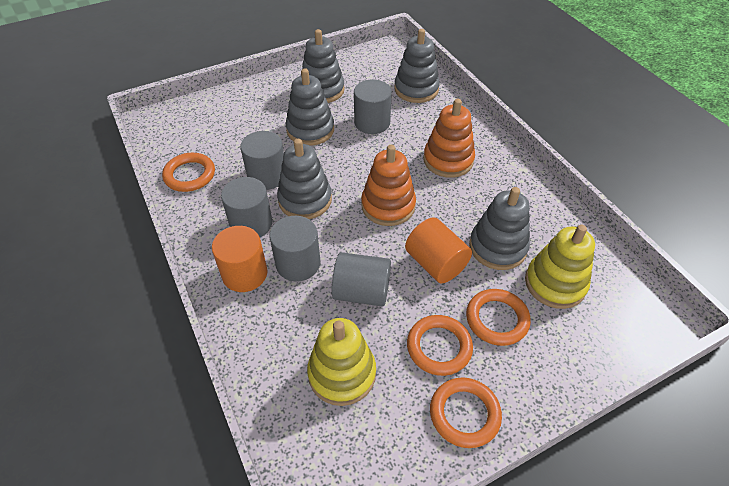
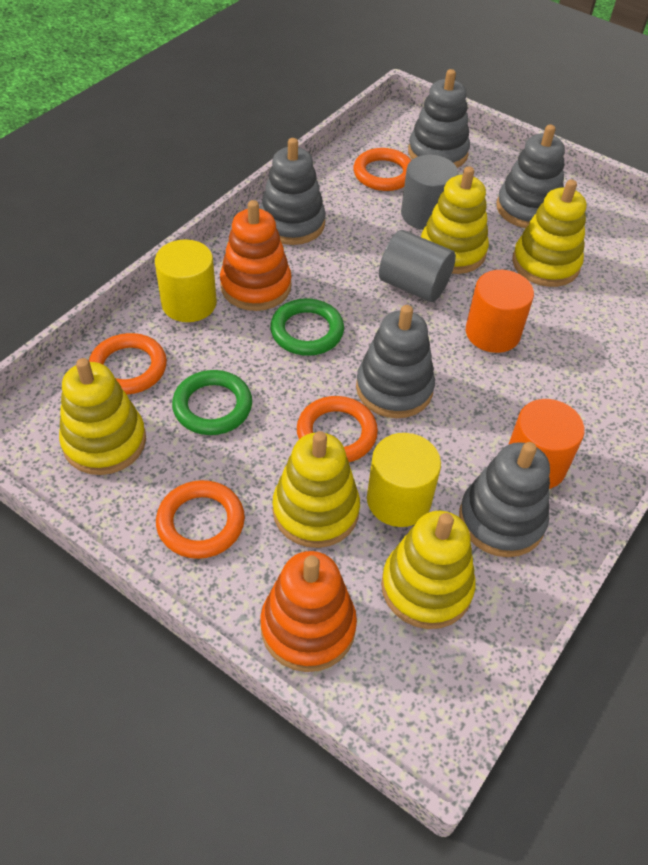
green ring: none = 0 -> [172,370,252,435] [270,298,344,356] = 2
grey cylinder: [221,177,272,237] [240,131,284,190] [269,216,320,281] [332,252,391,307] [354,79,392,134] = 5 -> [379,230,456,302] [401,155,458,230] = 2
yellow cylinder: none = 0 -> [155,239,217,322] [367,433,441,527] = 2
yellow stacking toy: [307,318,376,406] [525,225,595,309] = 2 -> [59,358,146,475] [272,431,360,548] [381,511,476,629] [421,166,489,274] [512,180,586,287] = 5

